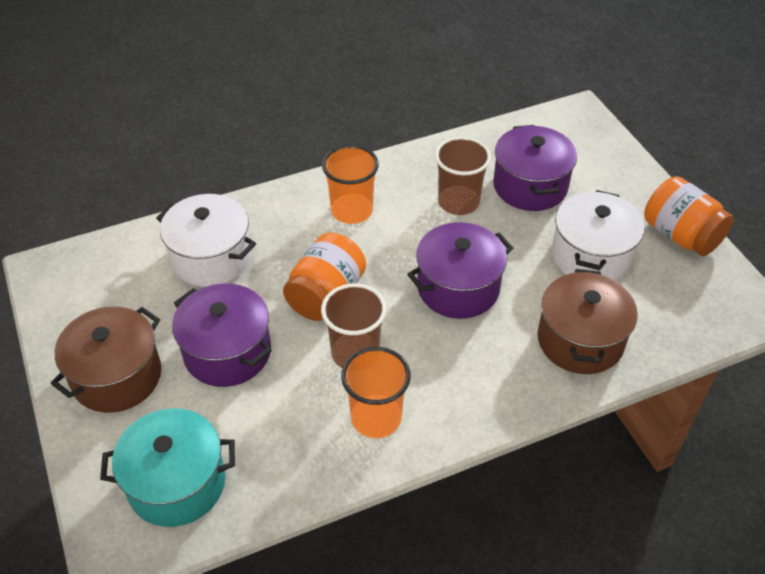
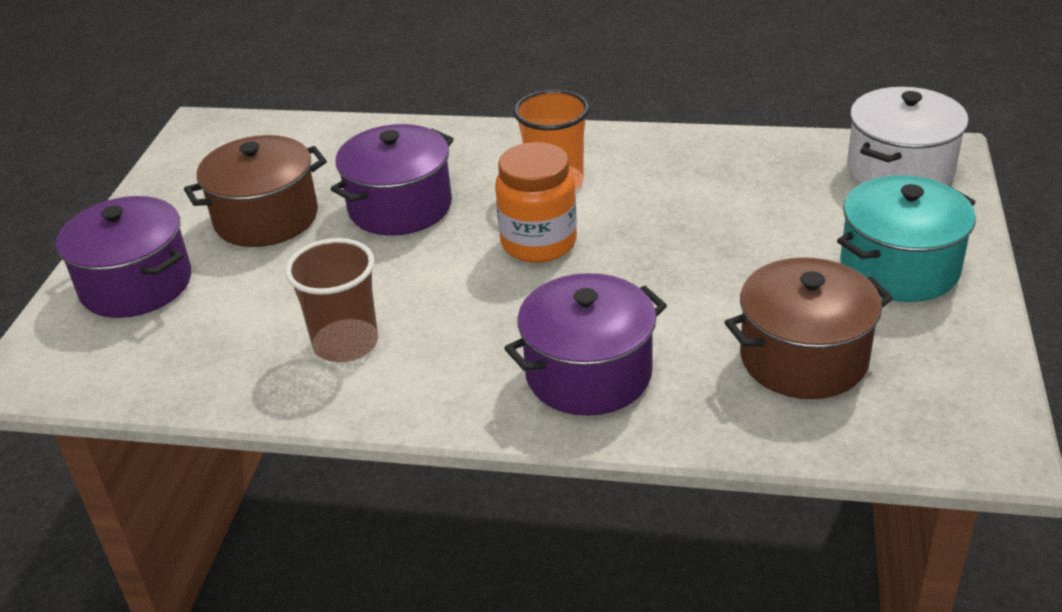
brown cup: [321,283,386,369] [435,136,491,215] = 2 -> [285,238,378,362] = 1
orange cup: [322,145,379,224] [341,347,411,438] = 2 -> [514,89,589,190] = 1
orange jar: [283,233,366,321] [644,176,734,256] = 2 -> [495,142,577,263] = 1
white pot: [156,194,256,287] [552,190,644,281] = 2 -> [847,87,969,185] = 1

